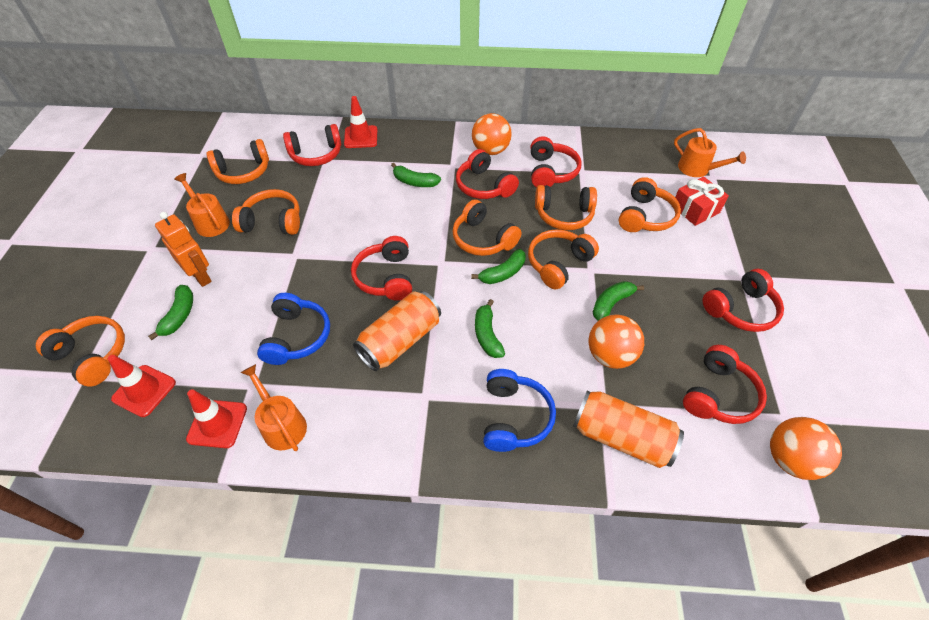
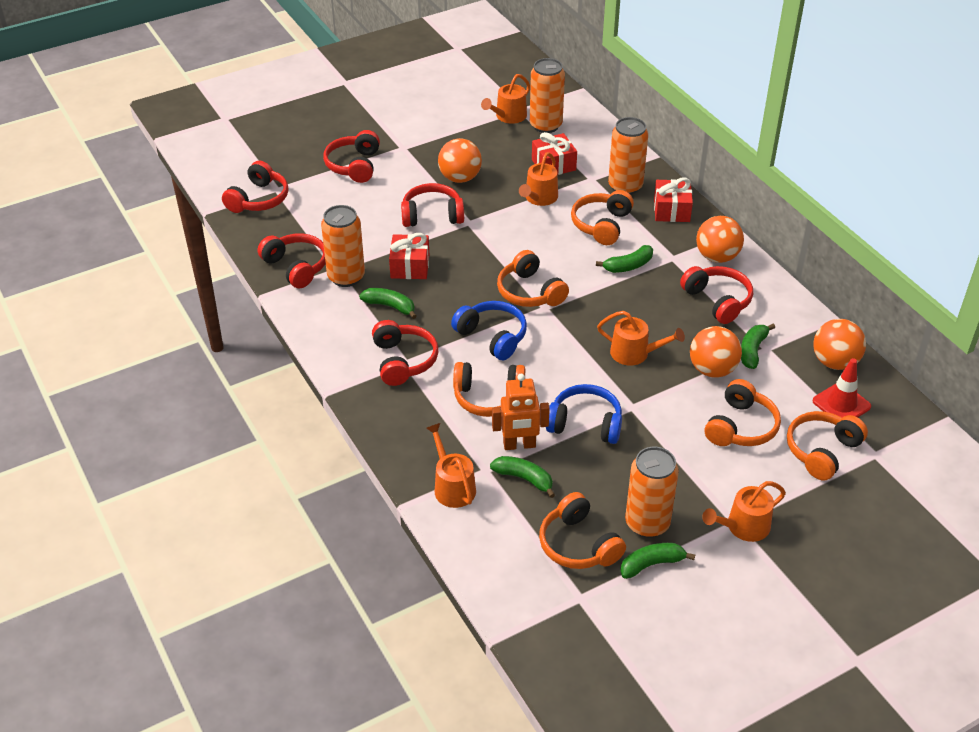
orange ball: [472,113,512,155] [588,315,644,369] [770,417,842,480] = 3 -> [438,138,482,183] [690,326,742,378] [696,216,744,263] [813,319,866,370] = 4
orange can: [353,291,441,371] [573,390,684,468] = 2 -> [321,205,365,287] [530,58,565,133] [608,117,648,195] [625,447,679,538] = 4
orange headphones: [36,316,125,387] [207,139,269,184] [232,189,300,235] [452,199,522,256] [528,229,599,289] [535,185,597,230] [619,177,681,232] = 7 -> [453,362,525,417] [497,250,569,307] [539,492,626,569] [571,190,634,245] [705,379,781,446] [787,411,868,480] = 6
orange watering can: [174,173,230,237] [241,364,307,451] [674,128,746,177] = 3 -> [426,423,476,508] [481,74,530,124] [519,152,558,206] [597,311,685,366] [702,481,786,542] = 5
red gift: [675,177,729,226] = 1 -> [389,233,429,279] [532,132,577,175] [654,177,693,222] = 3
red traffic cone: [108,355,176,417] [186,389,247,448] [344,96,377,148] = 3 -> [813,358,871,417] = 1

